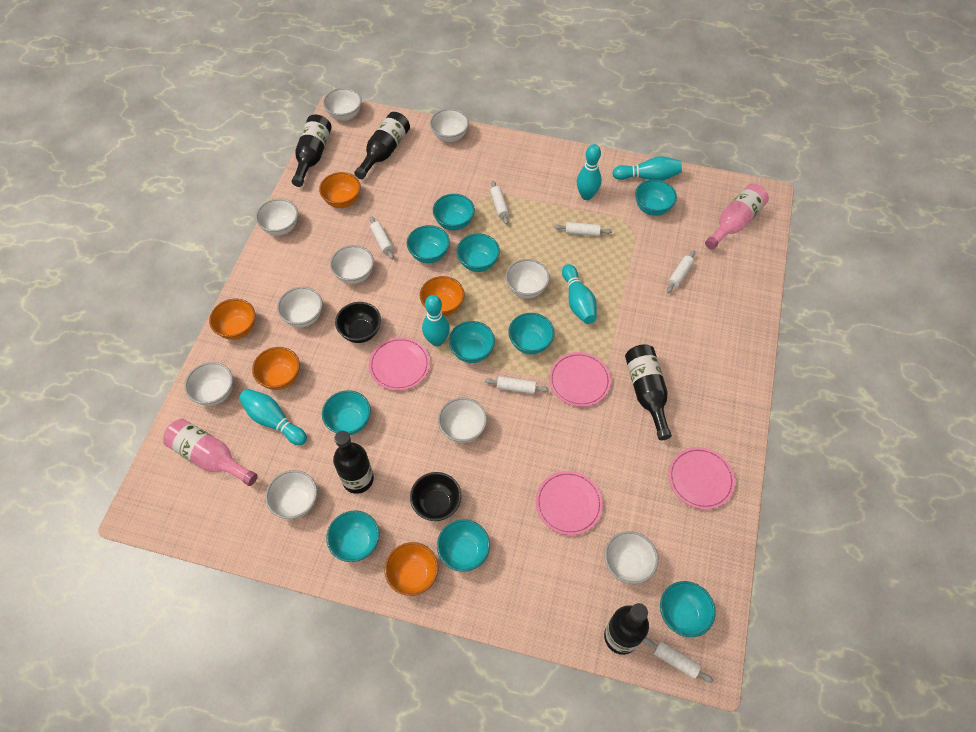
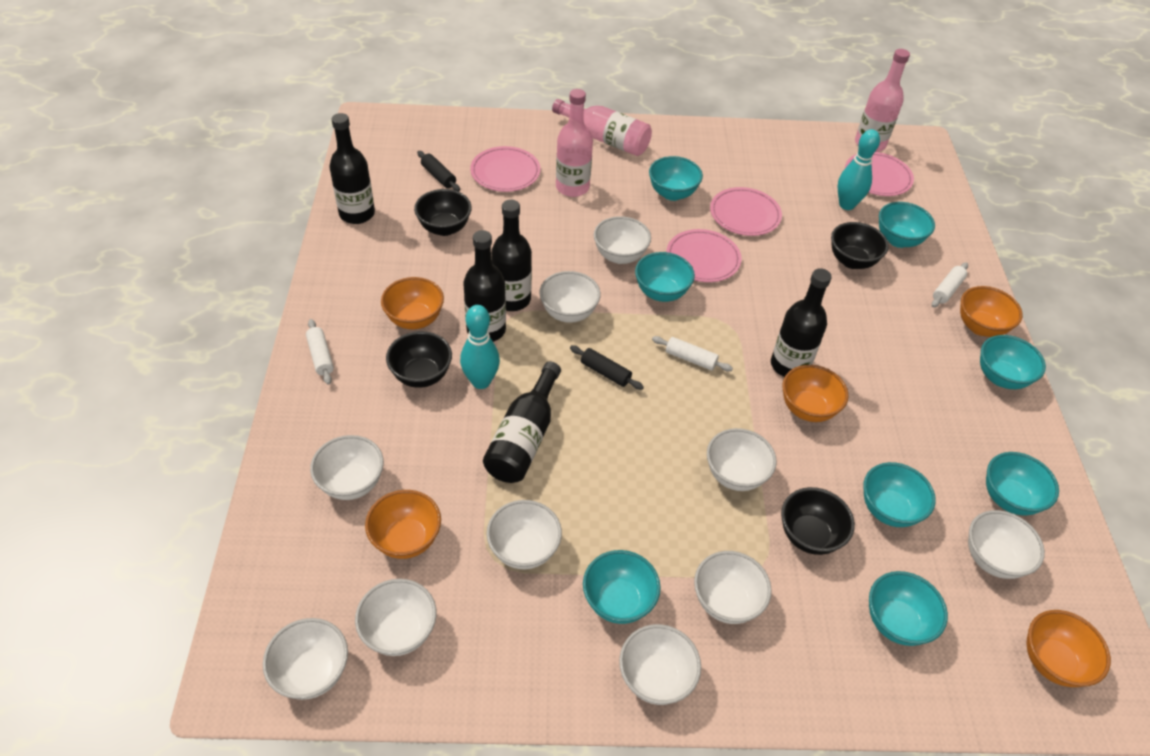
black bowl: [335,302,381,343] [410,472,462,521] = 2 -> [386,331,452,388] [414,189,472,236] [781,487,855,555] [831,222,889,269] = 4
black rolling pin: none = 0 -> [417,151,460,192] [570,345,644,390] = 2
pink bottle: [163,419,258,486] [705,184,769,250] = 2 -> [552,99,652,156] [556,89,593,197] [855,49,910,152] = 3
turquoise bowl: [322,390,371,435] [326,510,379,562] [407,225,450,263] [433,194,475,231] [437,519,490,572] [449,321,495,363] [456,234,500,272] [508,313,555,355] [635,179,677,216] [660,581,716,637] = 10 -> [583,550,661,624] [635,252,695,302] [649,156,703,201] [863,462,936,527] [869,571,948,646] [879,202,935,248] [980,335,1046,389] [986,452,1059,516] = 8
turquoise bowling pin: [239,389,307,445] [422,295,450,346] [562,264,597,324] [577,144,601,200] [612,156,682,181] = 5 -> [460,305,500,389] [838,129,880,210] = 2
white rolling pin: [370,216,394,259] [485,376,549,394] [490,181,509,224] [554,222,612,236] [643,638,713,683] [667,251,695,293] = 6 -> [306,319,334,385] [652,336,733,371] [932,262,968,308] = 3

